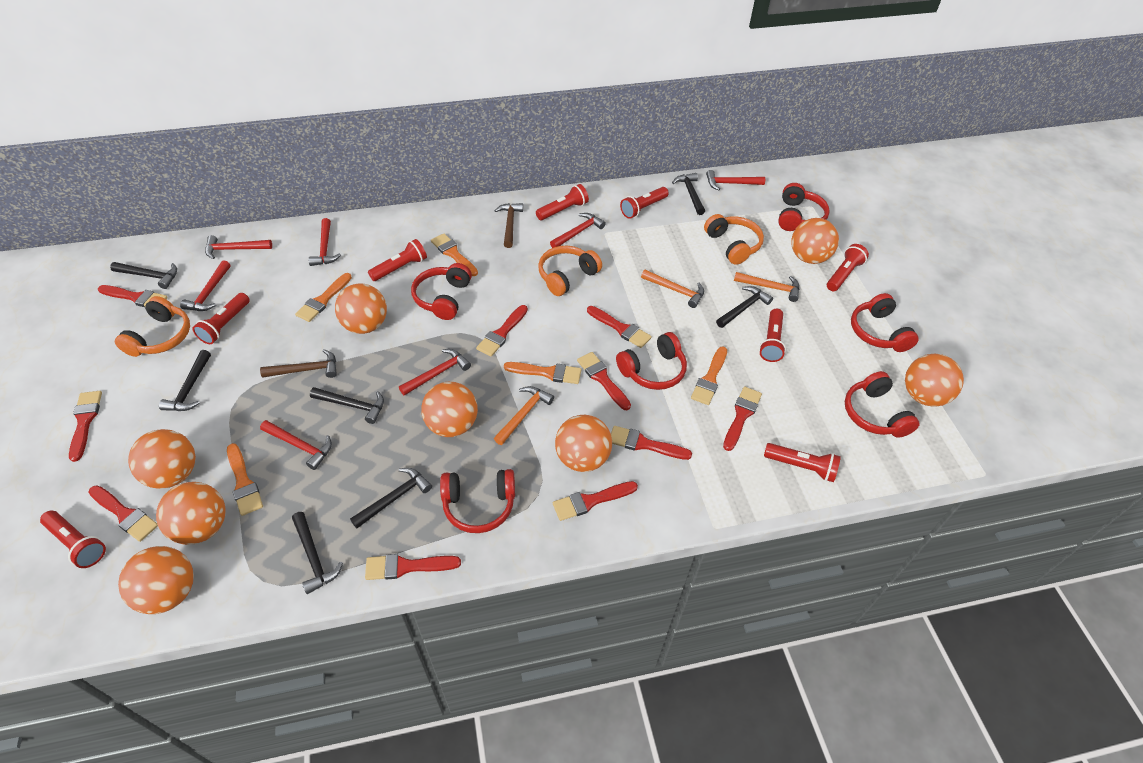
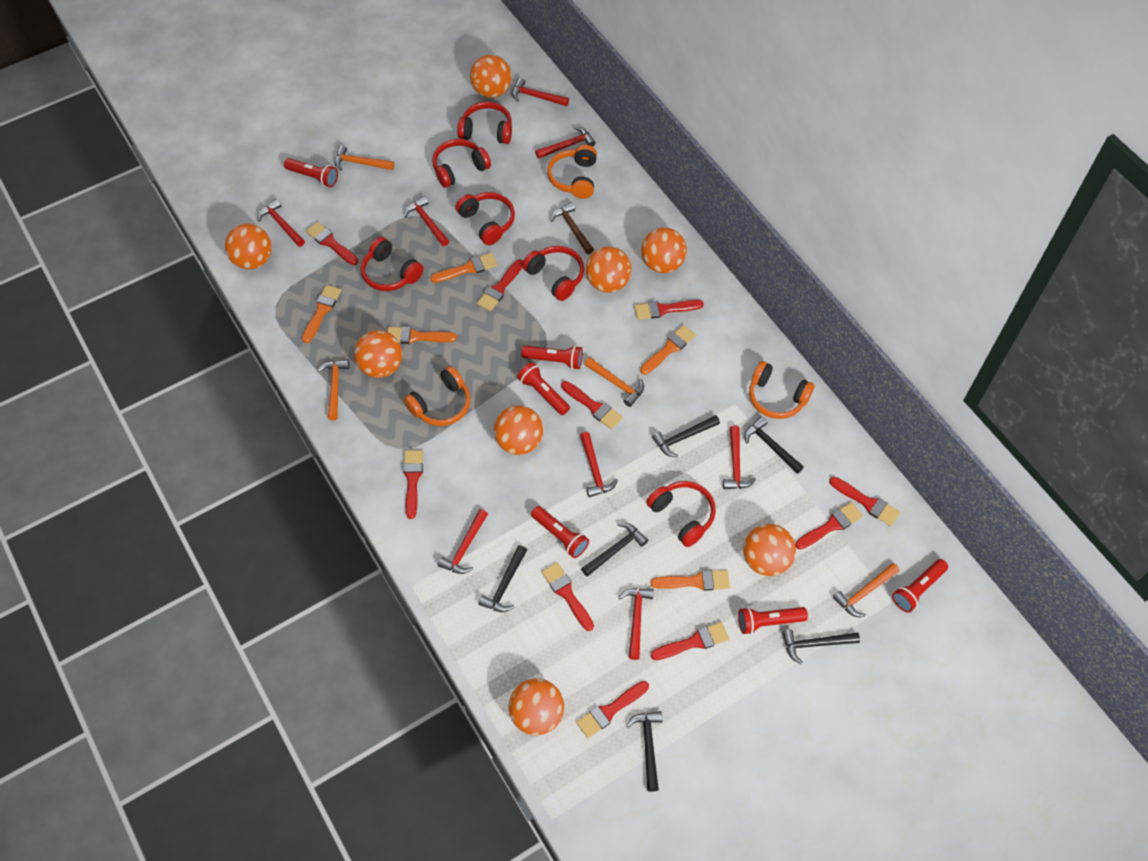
black hammer: [110,262,177,289] [159,350,211,411] [292,512,343,594] [310,387,384,424] [350,468,432,528] [672,173,705,215] [716,286,773,328] = 7 -> [478,545,527,612] [581,523,648,577] [626,711,662,792] [652,415,720,458] [744,416,804,474] [782,629,860,664] = 6
brown hammer: [260,349,337,378] [494,203,523,248] = 2 -> [550,202,594,254] = 1
orange hammer: [494,386,554,445] [641,270,704,308] [734,272,800,302] = 3 -> [317,359,349,420] [335,145,394,171] [584,357,644,407] [833,563,900,617] = 4
red flashlight: [40,511,106,568] [193,293,250,344] [368,239,427,281] [536,184,589,220] [620,187,669,219] [759,309,786,362] [764,443,841,482] [827,244,869,291] = 8 -> [284,158,338,187] [517,362,570,415] [521,345,583,370] [531,506,589,558] [738,607,808,634] [892,559,948,613] = 6
red hammer: [180,260,231,311] [205,235,272,259] [260,420,332,470] [308,218,341,266] [399,349,471,396] [550,213,606,248] [706,170,765,190] = 7 -> [258,199,305,247] [404,196,449,246] [438,509,488,574] [512,78,569,106] [535,127,596,159] [580,432,618,497] [618,588,654,660] [723,426,756,489] = 8

